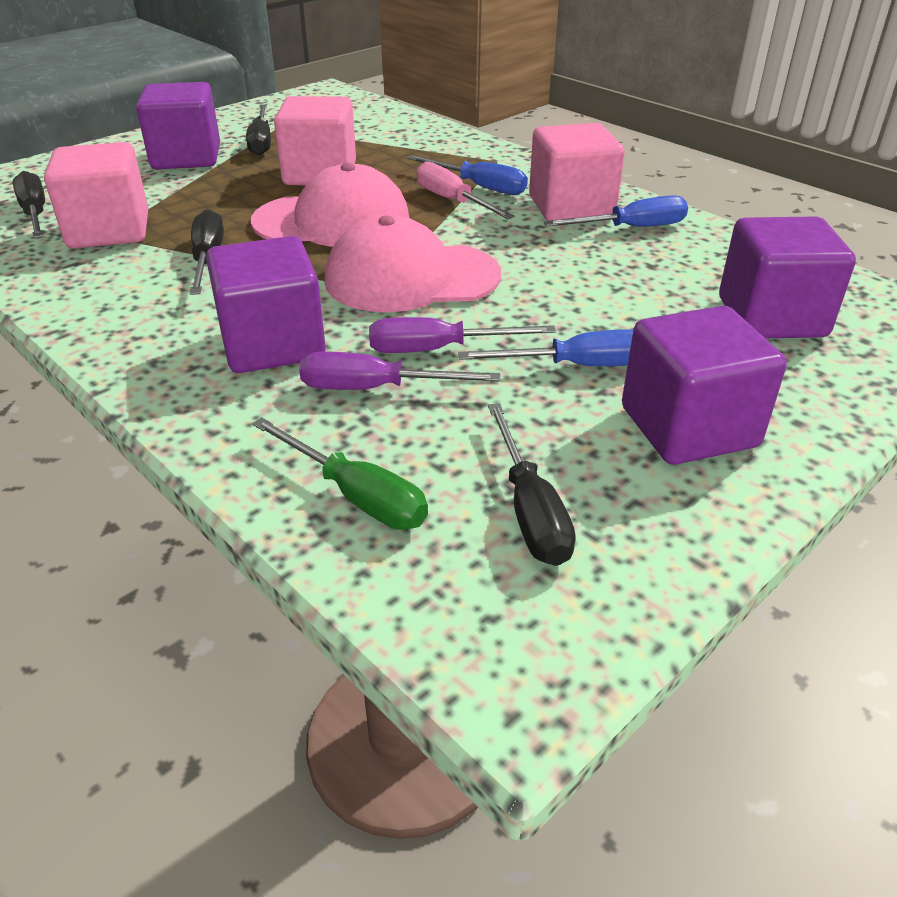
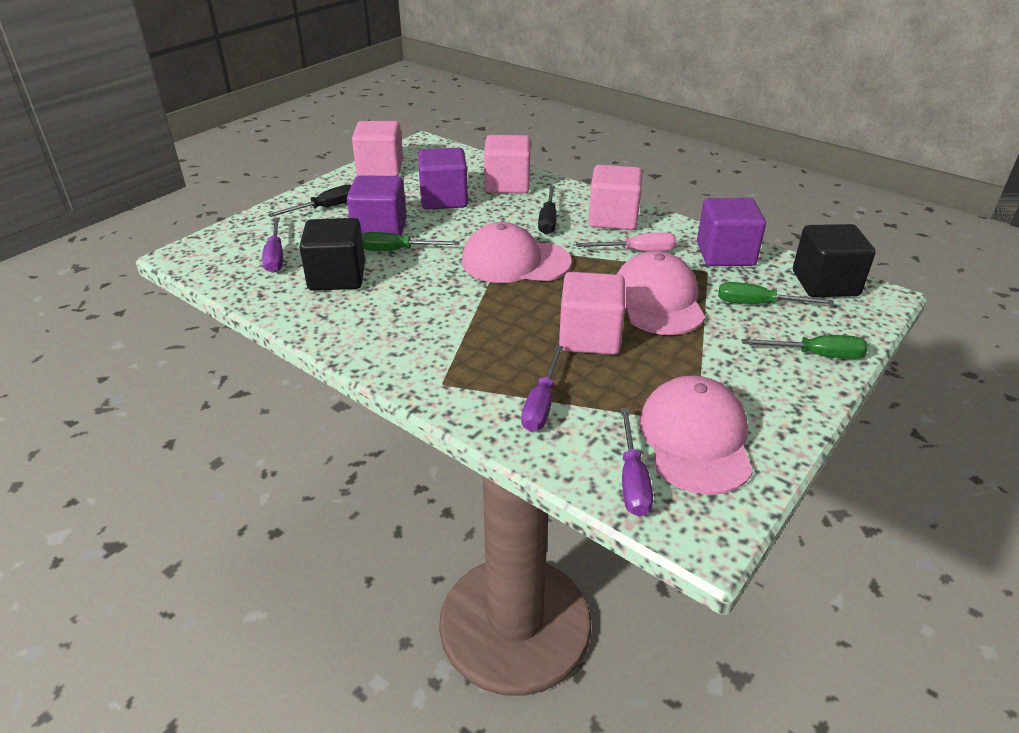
black cube: none = 0 -> [299,218,365,291] [793,224,875,297] = 2
black screwdriver: [13,171,45,238] [189,210,224,295] [246,104,271,155] [488,403,576,566] = 4 -> [268,184,352,217] [538,186,557,235] = 2
blue screwdriver: [407,155,528,195] [458,329,633,366] [544,195,688,227] = 3 -> none = 0
green screwdriver: [252,417,428,530] = 1 -> [362,232,460,251] [718,282,834,304] [742,335,868,359] = 3
pink cap: [251,163,409,247] [324,215,501,312] = 2 -> [462,222,572,283] [617,251,705,335] [640,375,753,495] = 3
pink cube: [44,142,148,248] [274,96,356,185] [529,123,625,221] = 3 -> [352,121,403,176] [484,135,531,194] [559,272,625,355] [588,165,642,230] = 4
purple cube: [136,82,220,169] [206,236,326,373] [622,306,787,465] [719,217,856,338] = 4 -> [347,176,407,236] [418,148,468,209] [697,198,766,266] = 3
purple screwdriver: [299,352,500,390] [369,317,556,353] = 2 -> [262,217,283,273] [521,345,563,432] [621,408,653,517] = 3

